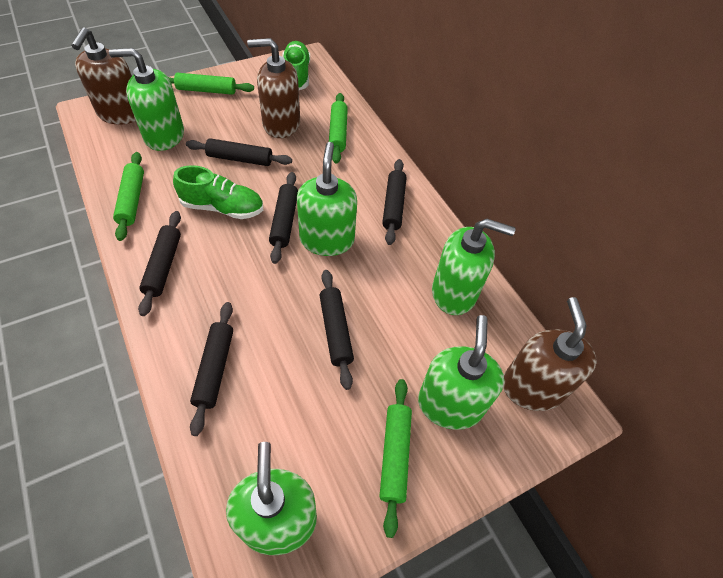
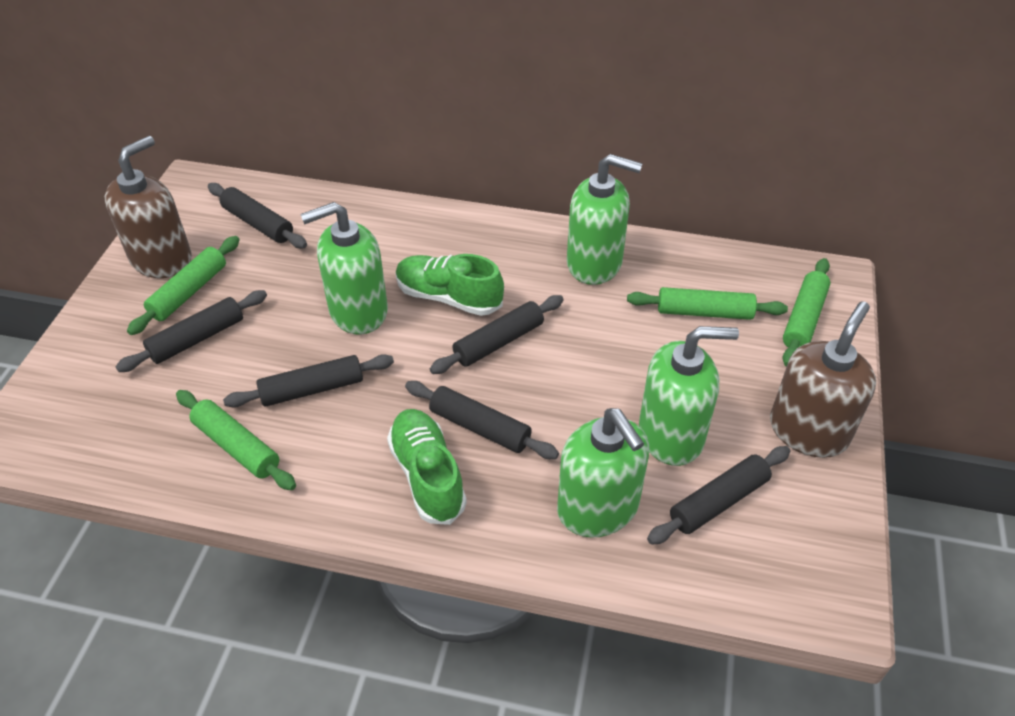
brown soap dispenser: [71,27,136,125] [247,38,300,138] [503,297,597,411] = 3 -> [105,136,192,278] [770,301,876,458] = 2
green soap dispenser: [109,48,184,151] [226,442,317,555] [297,142,357,256] [418,315,504,430] [432,219,516,315] = 5 -> [300,202,388,335] [557,408,649,538] [567,154,642,285] [639,326,739,466] = 4

